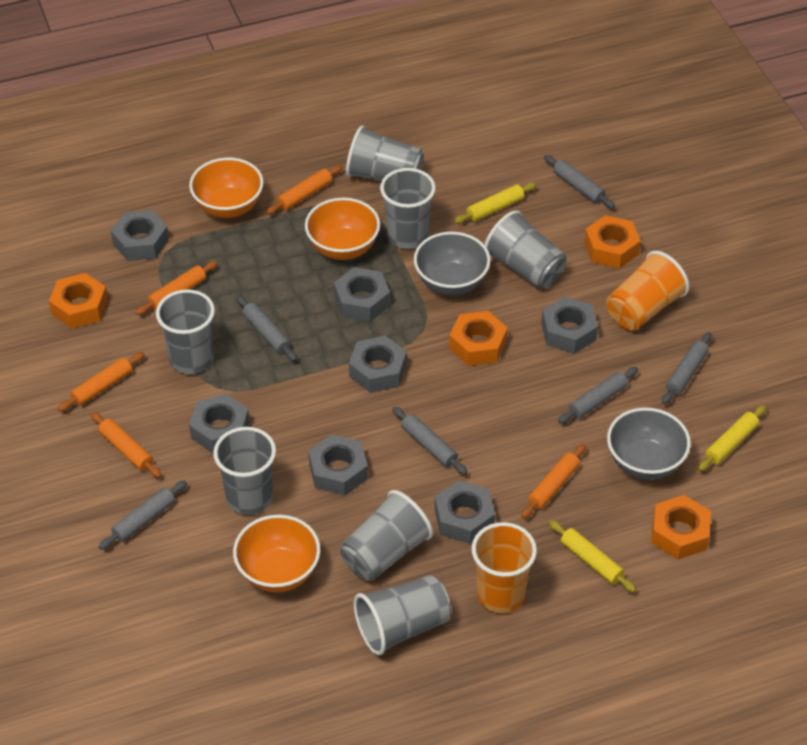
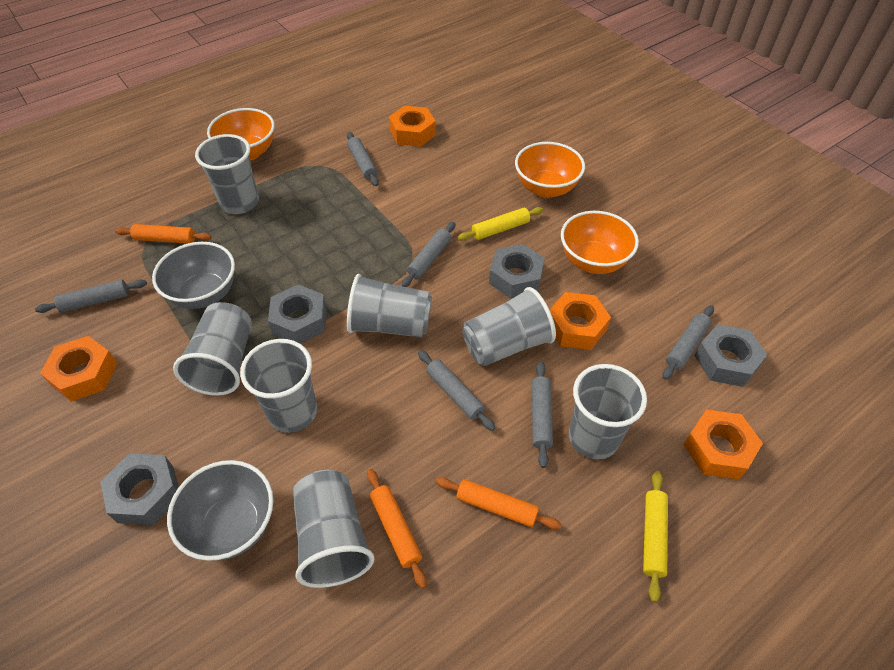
grey nut: [111,210,169,261] [189,394,249,453] [309,434,368,496] [334,267,390,322] [349,335,407,393] [435,480,495,544] [541,297,598,354] = 7 -> [100,453,179,525] [268,285,327,344] [489,244,545,299] [694,324,767,387] = 4
orange cup: [471,522,537,613] [606,251,689,331] = 2 -> none = 0
orange rolling pin: [58,352,145,412] [91,412,162,478] [135,261,218,315] [266,165,343,214] [521,444,586,519] = 5 -> [115,224,211,244] [367,469,427,588] [436,477,561,530] = 3
yellow rolling pin: [454,182,536,224] [549,520,636,593] [698,405,766,471] = 3 -> [457,207,543,241] [643,471,668,602] = 2

